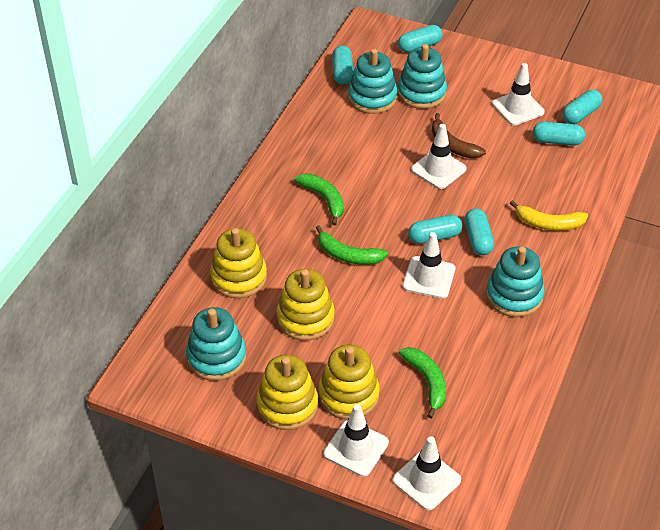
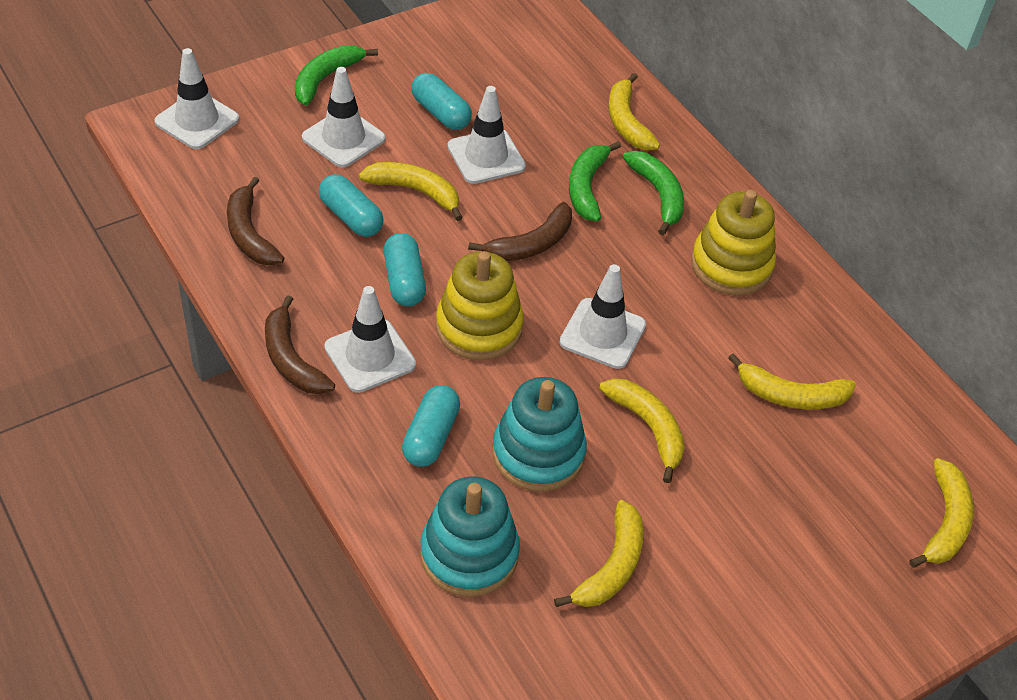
brown banana: [432,113,486,158] = 1 -> [227,177,284,266] [265,295,335,394] [468,202,572,261] = 3
turquoise capsule: [332,46,353,85] [398,25,443,53] [408,215,463,244] [464,209,494,255] [533,122,585,146] [562,90,603,124] = 6 -> [319,174,384,237] [384,233,426,306] [402,385,460,467] [411,73,472,130] = 4
turquoise stacking toy: [186,307,246,381] [348,49,398,114] [397,44,447,109] [486,246,544,317] = 4 -> [420,477,520,597] [493,377,587,492] = 2
yellow banana: [510,200,588,231] = 1 -> [359,162,463,221] [554,500,643,607] [599,378,685,483] [608,73,660,150] [728,353,856,410] [909,458,974,568] = 6
yellow stacking toy: [210,228,267,298] [256,355,318,430] [276,269,335,341] [318,345,380,419] = 4 -> [436,251,524,360] [691,190,776,295] = 2

